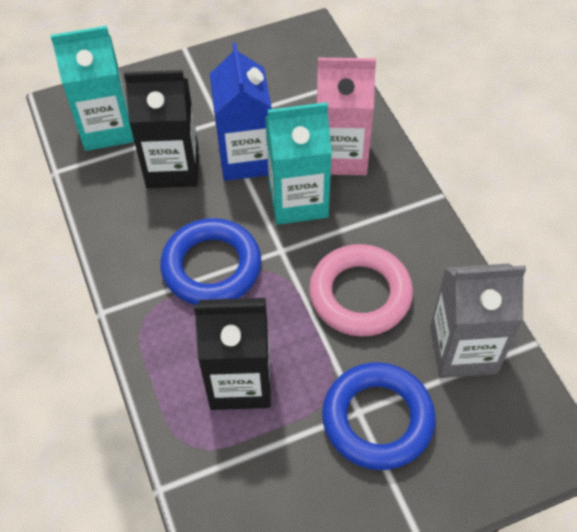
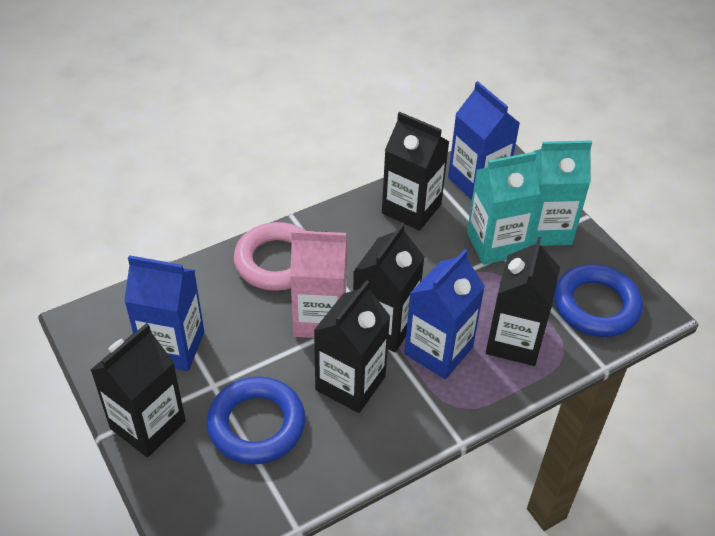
black carton: [124,70,198,188] [194,298,271,410] = 2 -> [91,323,186,457] [313,280,391,413] [353,223,424,352] [382,112,450,231] [486,237,560,366] = 5
blue carton: [209,42,272,181] = 1 -> [124,255,204,371] [404,249,485,379] [448,81,520,200] = 3
grey carton: [430,263,526,378] = 1 -> none = 0

